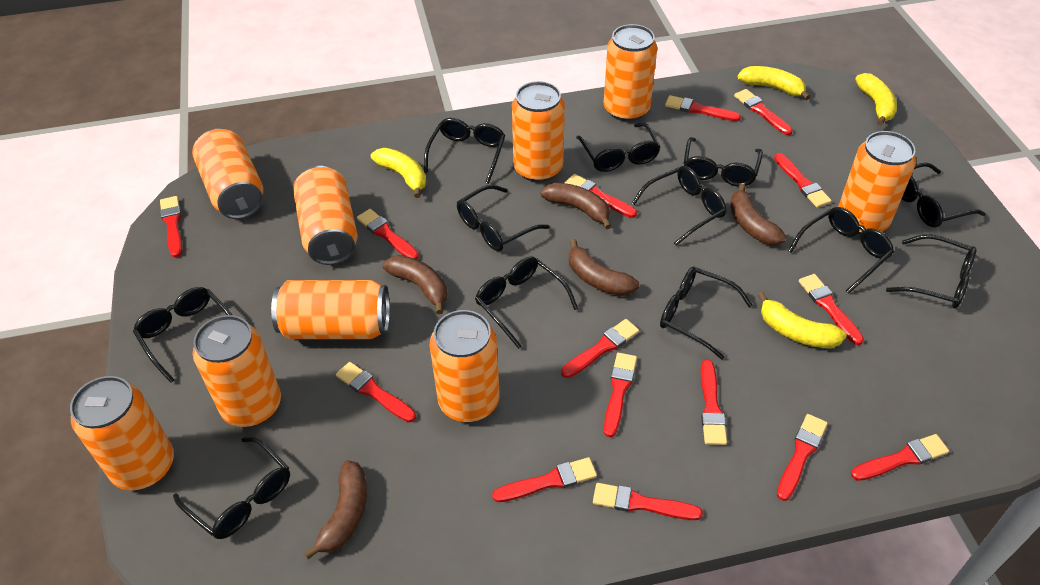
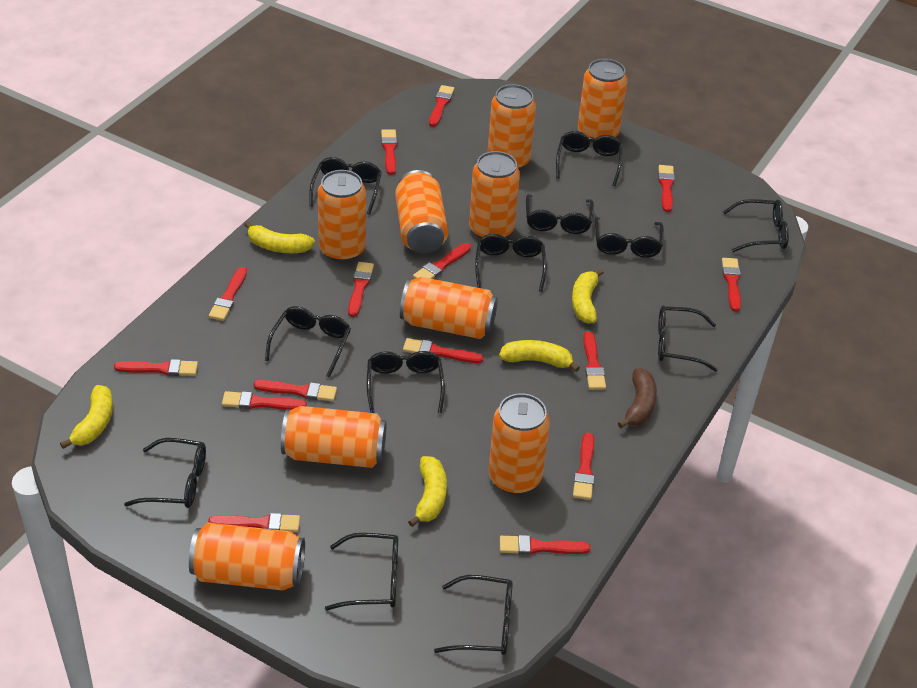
brown banana: [304,460,367,559] [382,255,448,314] [540,182,611,229] [569,239,639,296] [730,184,786,245] = 5 -> [618,368,657,428] = 1
yellow banana: [371,148,426,198] [738,66,810,100] [757,292,847,348] [855,73,897,126] = 4 -> [60,385,113,449] [244,221,315,253] [408,456,447,527] [499,340,580,372] [572,269,604,324] = 5

